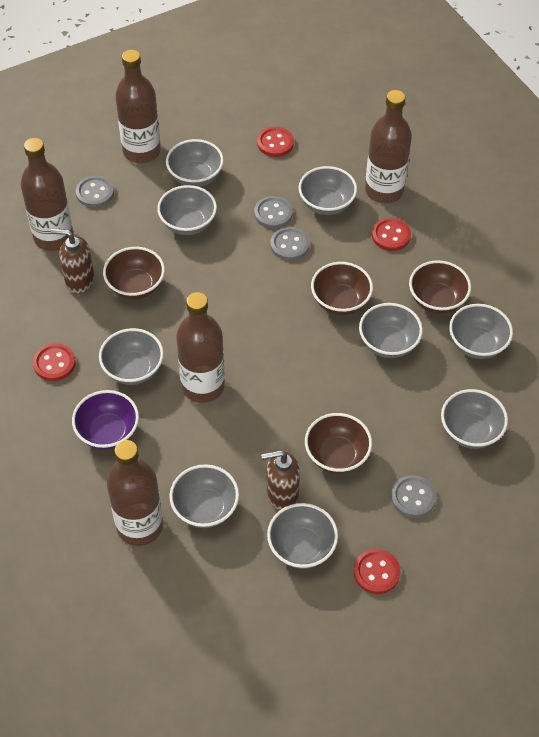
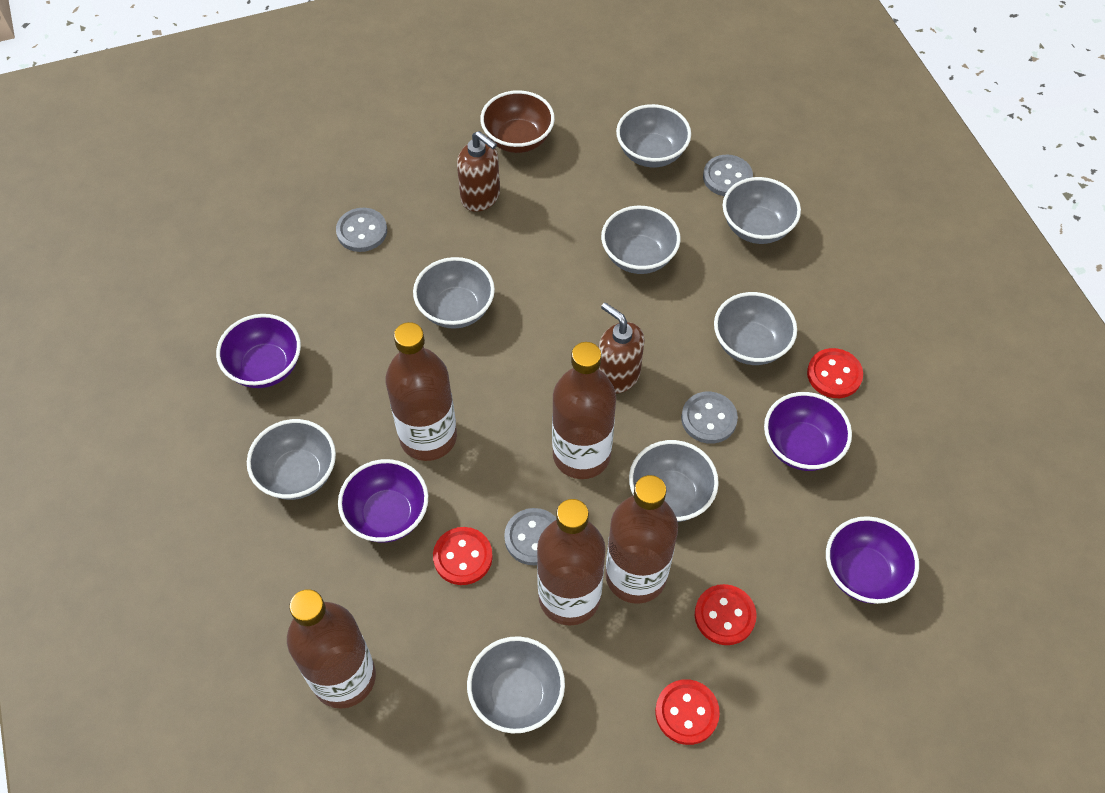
brown bowl: [103,247,165,299] [305,413,372,474] [311,262,373,315] [409,260,471,314] = 4 -> [480,90,555,153] = 1
grey bowl: [99,328,164,385] [157,185,217,235] [166,139,224,187] [170,464,239,528] [267,503,338,569] [299,166,357,215] [359,303,423,358] [441,389,508,449] [449,304,513,359] = 9 -> [247,419,336,500] [413,257,495,329] [467,636,565,733] [601,206,681,274] [616,104,691,167] [629,440,719,522] [714,292,797,365] [723,177,801,244] = 8
purple bowl: [72,390,139,450] = 1 -> [216,314,301,388] [338,459,428,543] [764,392,852,471] [826,516,919,604] = 4

